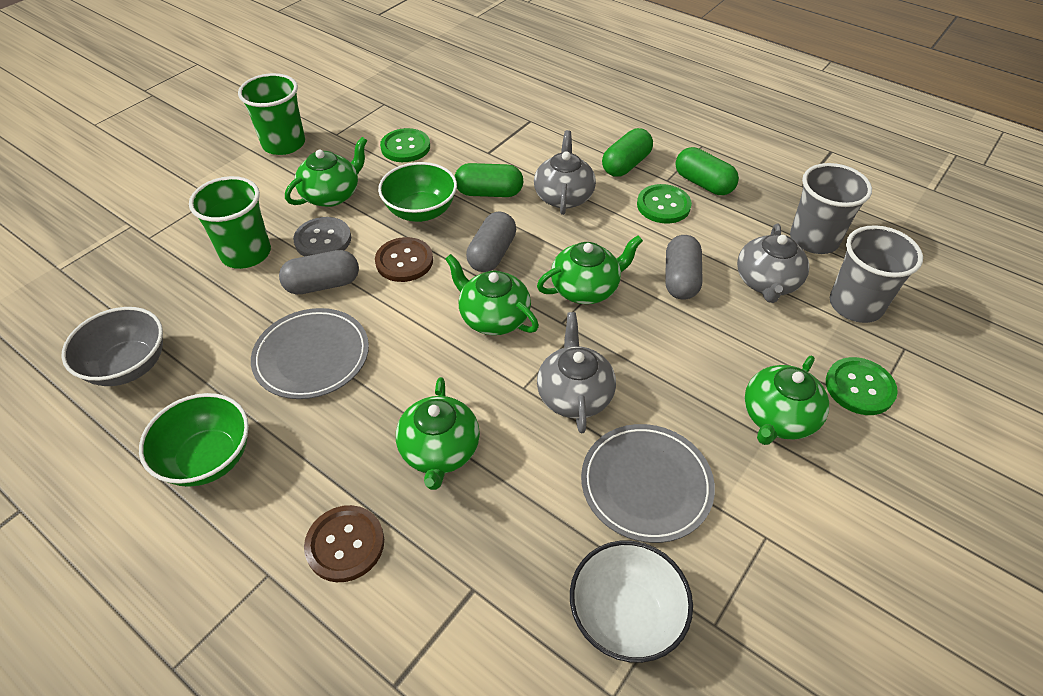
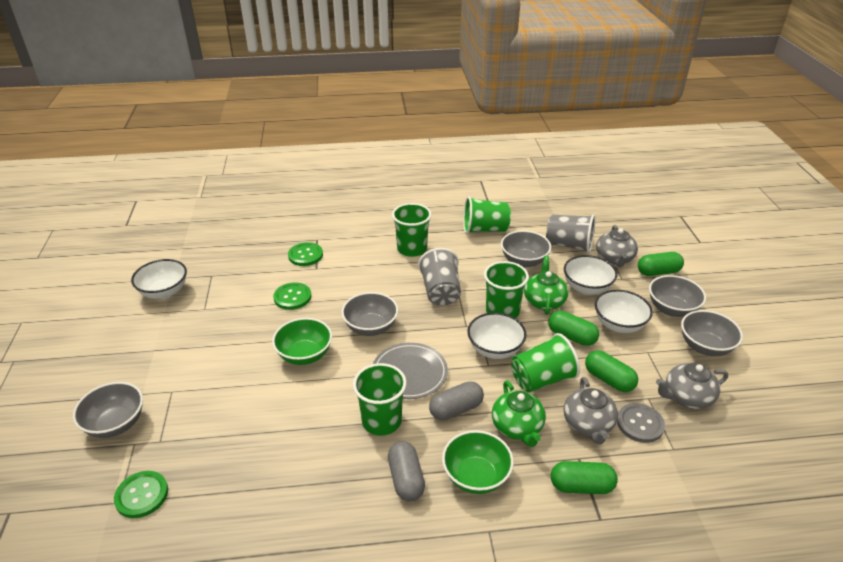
brown button: [304,505,384,582] [375,237,433,282] = 2 -> none = 0
green capsule: [455,163,524,197] [602,128,653,177] [676,147,739,195] = 3 -> [548,311,599,346] [551,461,618,494] [585,350,638,392] [638,252,684,276] = 4
green cup: [189,176,271,269] [238,73,305,155] = 2 -> [353,363,407,436] [392,203,432,257] [463,196,511,234] [484,261,529,318] [511,333,580,392] = 5
green teapot: [285,137,367,207] [396,377,480,490] [445,254,539,335] [537,235,643,304] [745,356,829,445] = 5 -> [492,381,546,447] [524,256,568,315] = 2
grey bowl: [62,307,163,386] = 1 -> [73,382,143,438] [342,292,398,336] [501,230,551,268] [649,275,706,317] [681,310,743,356] = 5
grey capsule: [279,250,359,294] [466,212,516,272] [665,235,702,300] = 3 -> [388,441,425,501] [429,381,484,420] = 2
grey plate: [251,308,369,399] [581,424,715,543] = 2 -> [373,343,448,399] = 1
white bowl: [570,540,693,663] = 1 -> [131,259,187,299] [467,313,526,359] [564,255,617,295] [595,290,653,333] = 4

